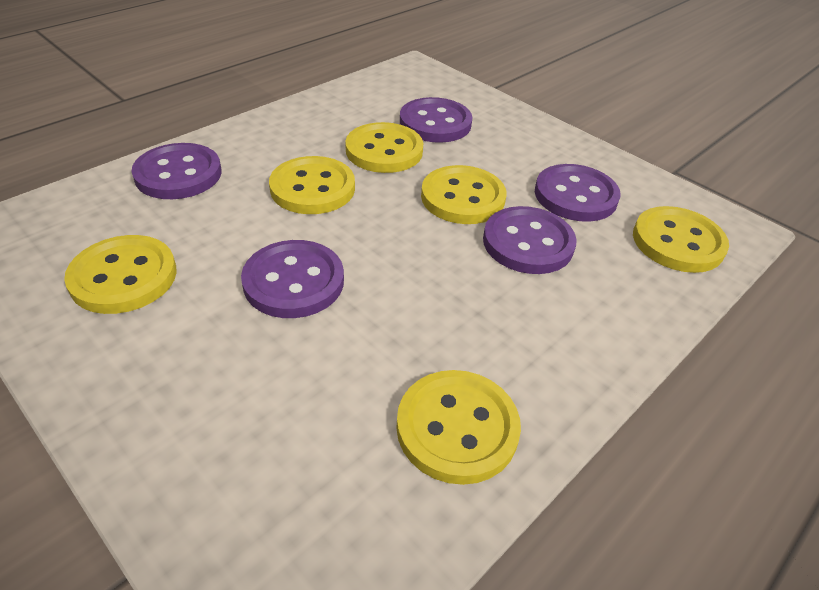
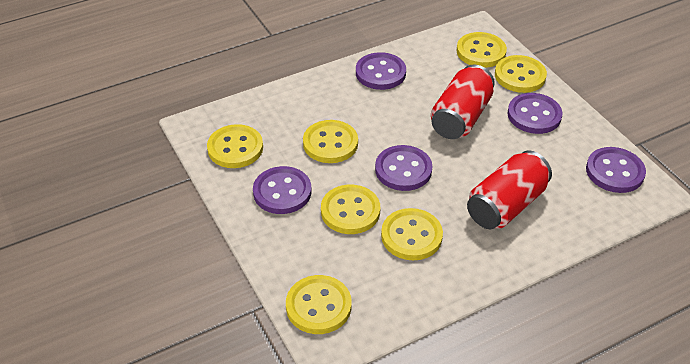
red can: none = 0 -> [431,65,495,139] [467,150,552,229] = 2
yellow button: [64,235,177,314] [269,156,355,214] [345,122,423,173] [396,370,521,485] [421,165,506,224] [633,206,729,273] = 6 -> [207,124,263,168] [286,275,351,334] [303,120,358,163] [321,185,380,234] [381,208,443,260] [456,32,507,68] [495,55,547,93] = 7

